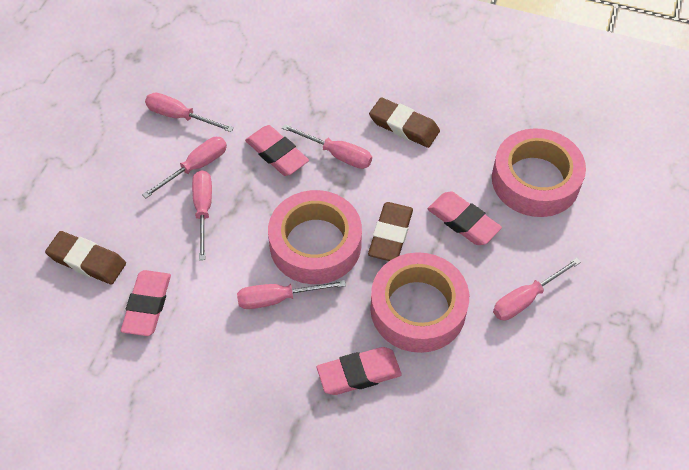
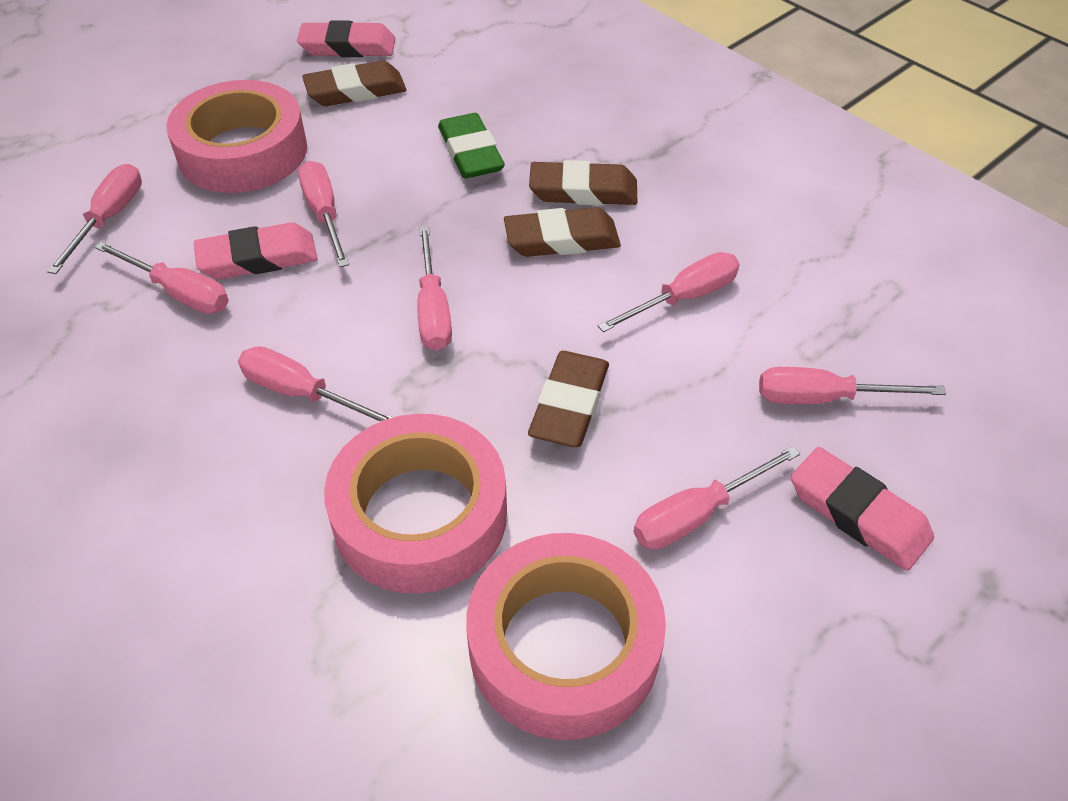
brown eraser: [45,231,126,284] [368,202,413,261] [369,97,440,148] = 3 -> [302,60,407,106] [504,207,621,257] [528,351,609,447] [529,160,637,206] = 4
green eraser: none = 0 -> [438,113,505,179] = 1
pink eraser: [121,270,171,336] [245,125,309,176] [317,347,402,395] [428,192,502,245] = 4 -> [194,222,318,279] [297,21,395,57] [791,447,934,571] = 3
pink screwdriver: [142,137,227,198] [145,93,234,132] [192,170,212,260] [237,280,346,309] [282,124,372,169] [493,258,581,321] = 6 -> [47,164,142,274] [95,241,229,314] [238,346,393,422] [298,161,349,267] [417,226,452,351] [597,252,740,332] [633,446,800,549] [759,367,946,404] = 8

